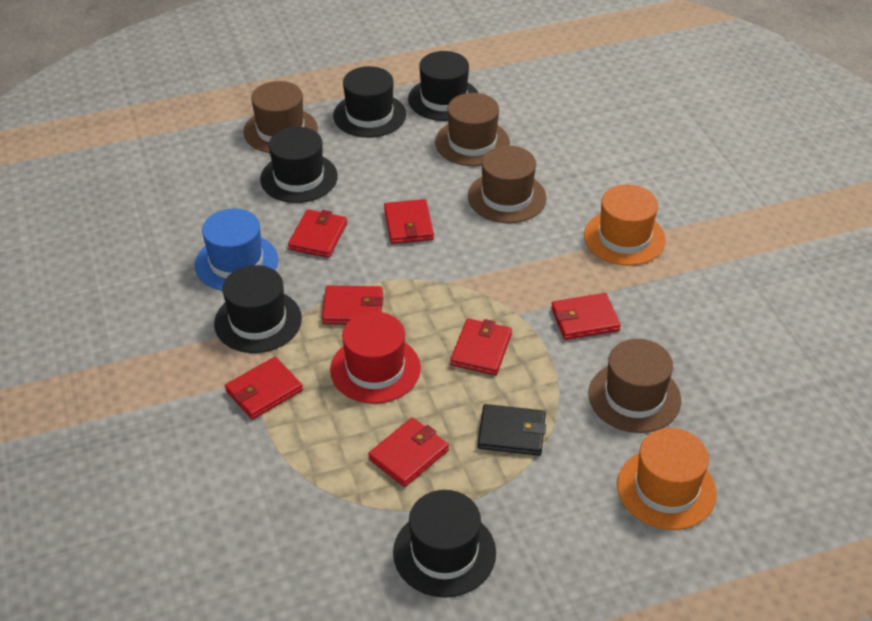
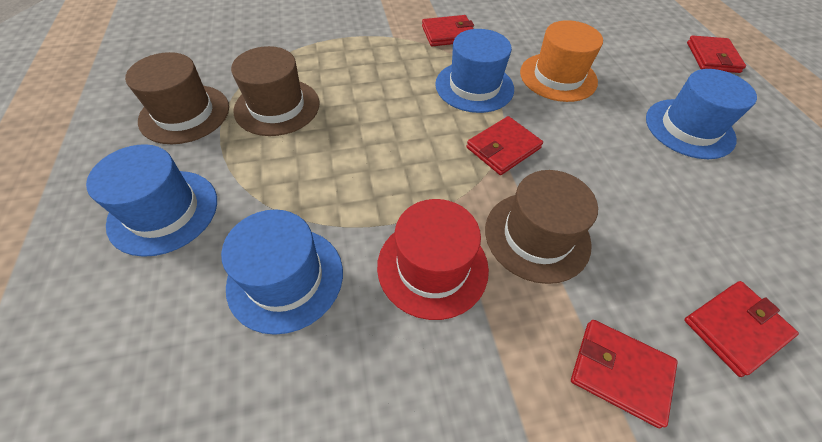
black hat: [214,265,302,353] [260,127,338,203] [333,66,406,138] [393,490,496,598] [408,51,478,121] = 5 -> none = 0
black wallet: [477,404,546,456] = 1 -> none = 0
blue hat: [195,209,278,291] = 1 -> [86,144,217,257] [221,209,343,335] [435,29,514,113] [646,69,757,159] = 4
brown hat: [243,81,318,153] [435,93,510,166] [468,145,547,223] [588,339,681,433] = 4 -> [125,52,229,144] [231,46,320,136] [485,170,598,284] = 3
orange hat: [584,184,666,266] [617,428,717,530] = 2 -> [520,20,603,102] = 1
red wallet: [225,357,303,420] [288,209,347,258] [322,286,383,325] [368,418,449,487] [384,199,434,244] [451,318,512,375] [551,293,621,340] = 7 -> [422,15,474,46] [466,116,543,175] [571,320,678,428] [684,281,799,377] [687,36,746,73] = 5

